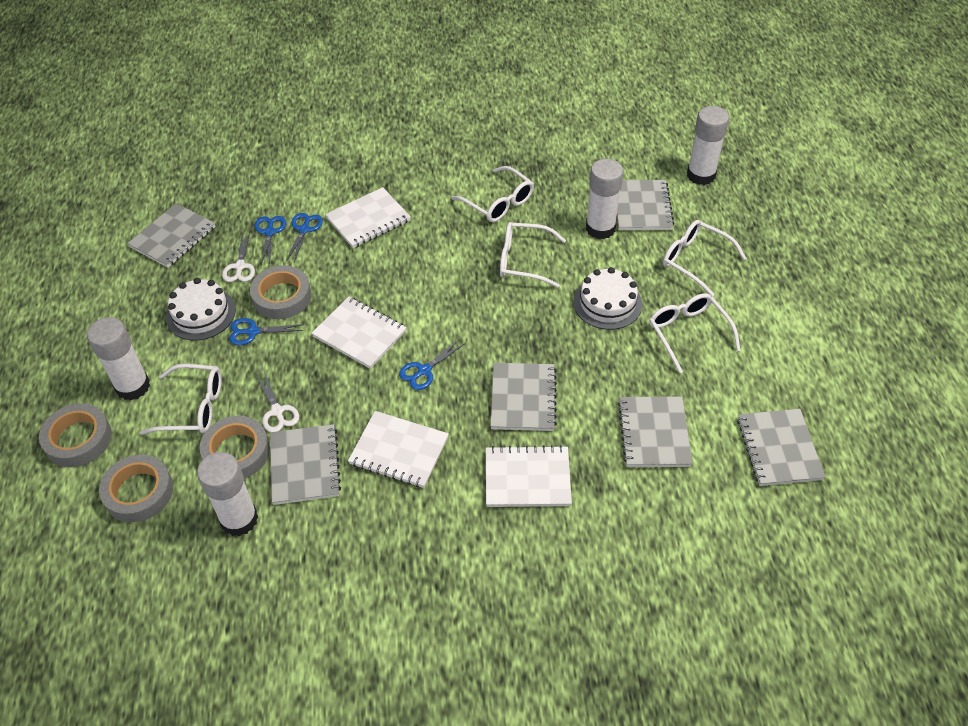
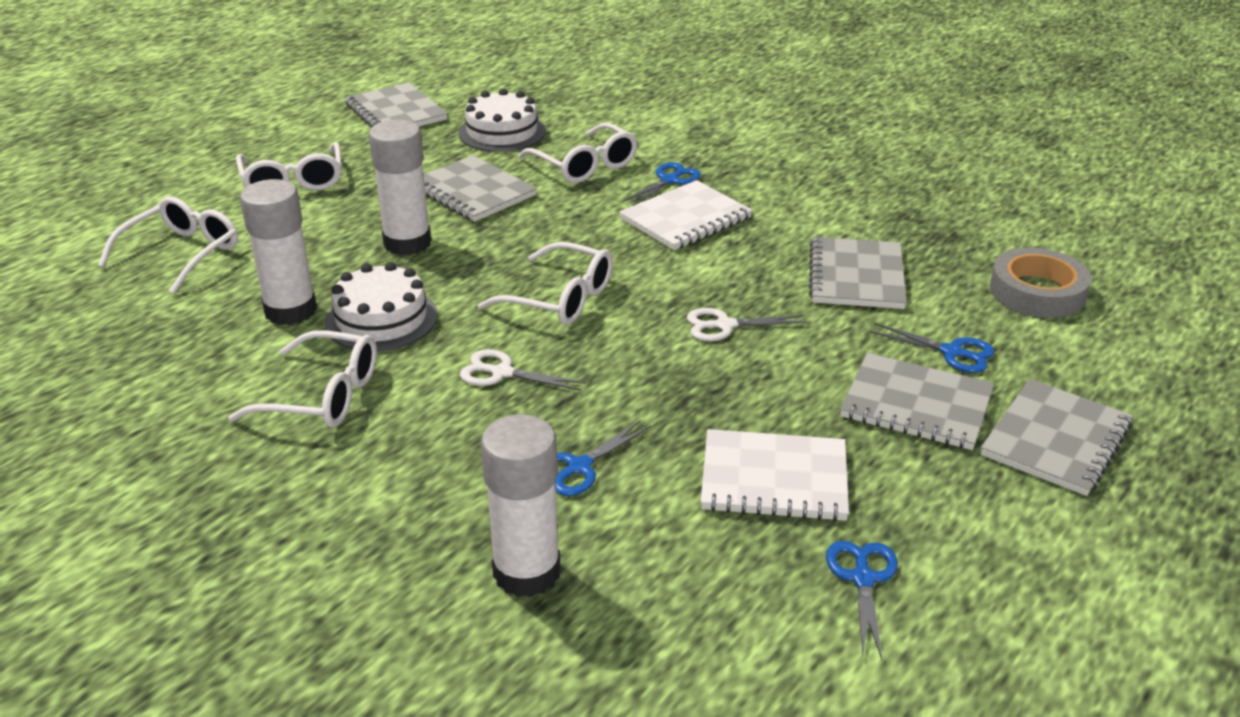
grey notebook: [127,203,216,268] [270,424,341,505] [491,363,557,431] [617,180,674,230] [618,396,693,467] [737,409,825,486] = 6 -> [345,82,448,127] [423,155,537,222] [809,237,907,309] [840,353,994,450] [981,379,1133,496] = 5
grey tape: [39,403,112,467] [99,454,173,522] [200,416,270,479] [250,265,311,319] = 4 -> [990,247,1091,318] = 1
white glue stick: [87,317,150,400] [197,452,258,536] [586,159,624,239] [687,106,729,185] = 4 -> [240,179,317,325] [369,120,431,255] [481,414,560,597] = 3
white notebook: [311,297,407,369] [325,187,411,248] [348,411,449,488] [486,445,572,507] = 4 -> [619,180,753,250] [701,429,849,521] = 2

